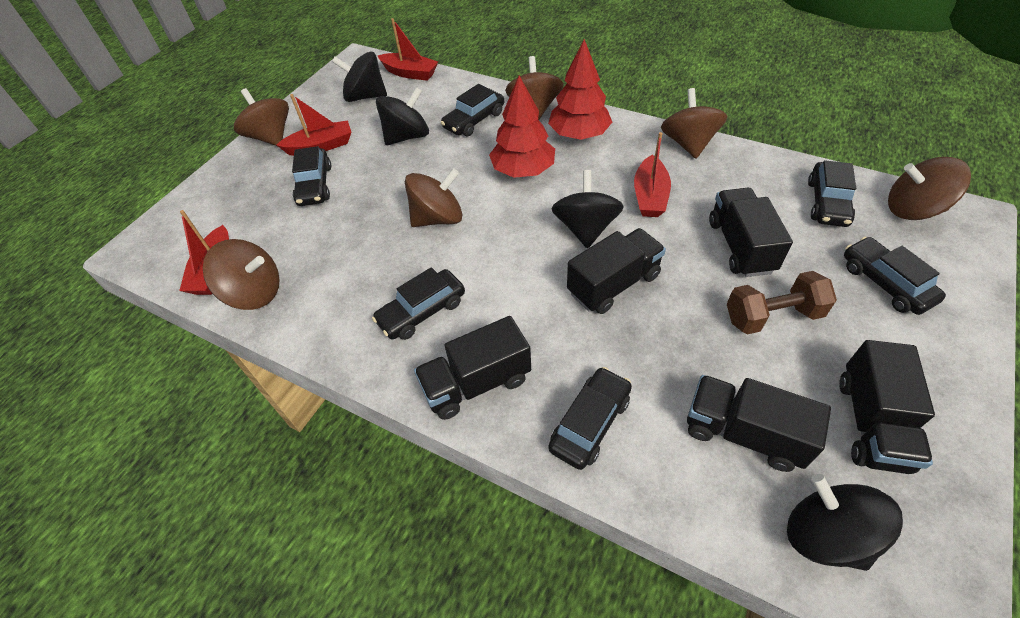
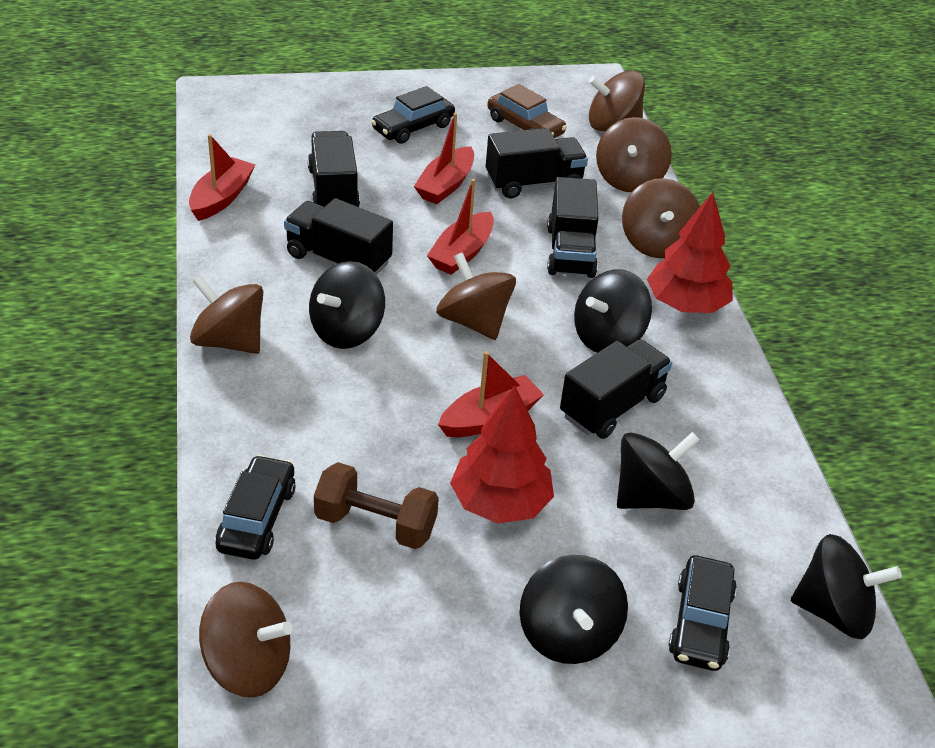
black car: [292,146,331,206] [372,267,465,340] [441,84,504,136] [548,367,632,470] [808,160,856,227] [844,237,946,315] = 6 -> [216,455,296,560] [371,86,455,144] [668,555,737,671] = 3
black spinning top: [332,52,387,102] [376,87,429,145] [551,170,624,249] [787,474,903,571] = 4 -> [309,261,385,349] [520,555,628,664] [574,269,652,353] [617,432,700,510] [791,534,902,639] = 5
brown car: none = 0 -> [488,84,567,138] = 1

